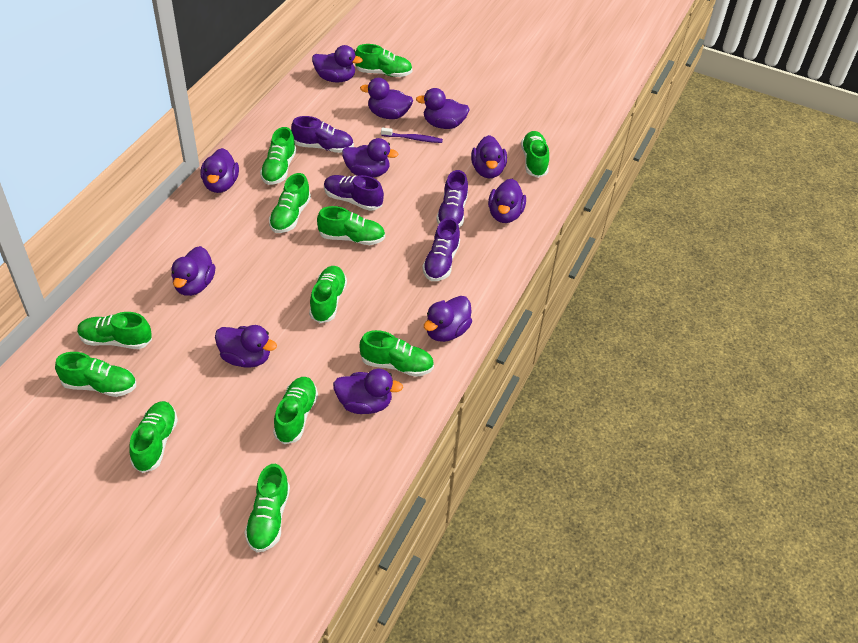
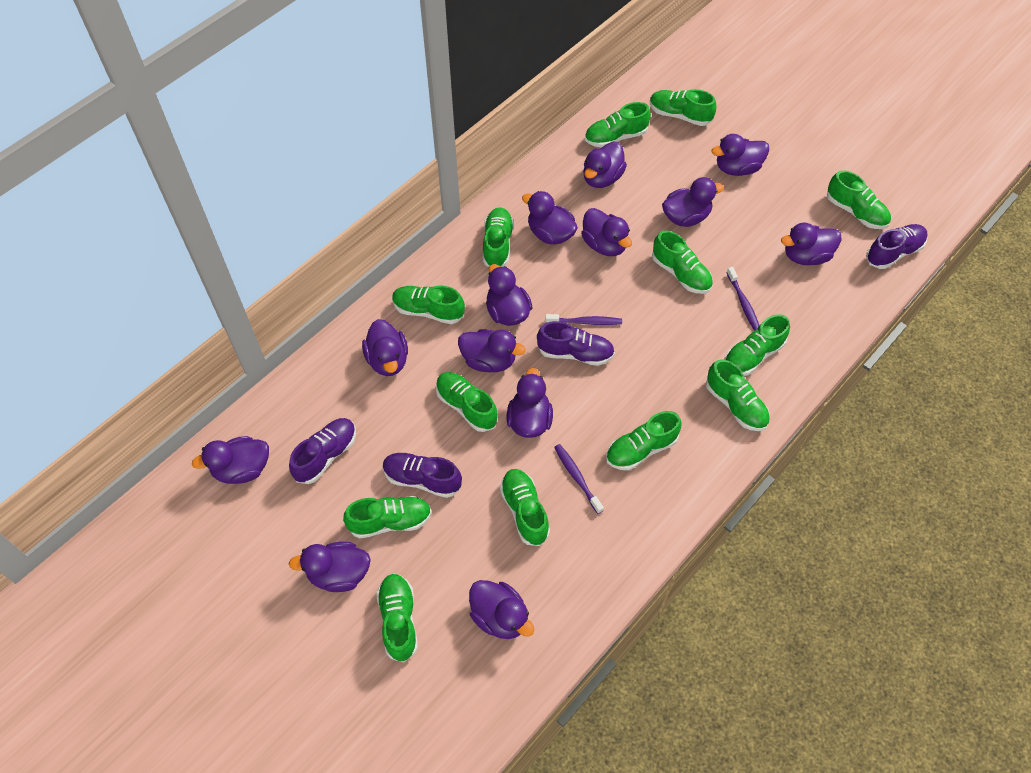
green shoe: [55,352,136,397] [77,312,152,349] [129,401,178,473] [244,464,290,552] [260,127,296,185] [269,173,311,233] [273,377,318,444] [309,266,347,323] [317,206,385,245] [355,44,413,77] [360,330,434,377] [521,131,549,178] = 12 -> [343,496,432,538] [376,574,418,662] [392,286,465,324] [436,372,498,432] [483,207,514,267] [500,469,550,546] [585,102,651,148] [606,411,681,470] [650,89,716,126] [652,231,713,294] [706,359,770,431] [724,314,790,376] [827,170,891,229] = 13
purple duck: [172,246,216,296] [200,148,239,193] [215,325,277,368] [312,45,363,82] [333,369,403,414] [342,138,398,178] [360,78,413,119] [416,88,470,129] [424,296,472,342] [471,135,507,178] [488,179,526,223] = 11 -> [192,436,269,484] [289,542,371,592] [362,319,408,376] [458,329,526,372] [469,580,535,639] [486,264,533,326] [507,368,553,438] [522,191,578,244] [581,208,632,256] [583,142,627,188] [662,177,724,227] [711,134,769,176] [781,222,842,265] = 13
purple toothbrush: [381,128,443,143] = 1 -> [545,314,622,325] [554,444,604,514] [726,267,759,331] = 3

